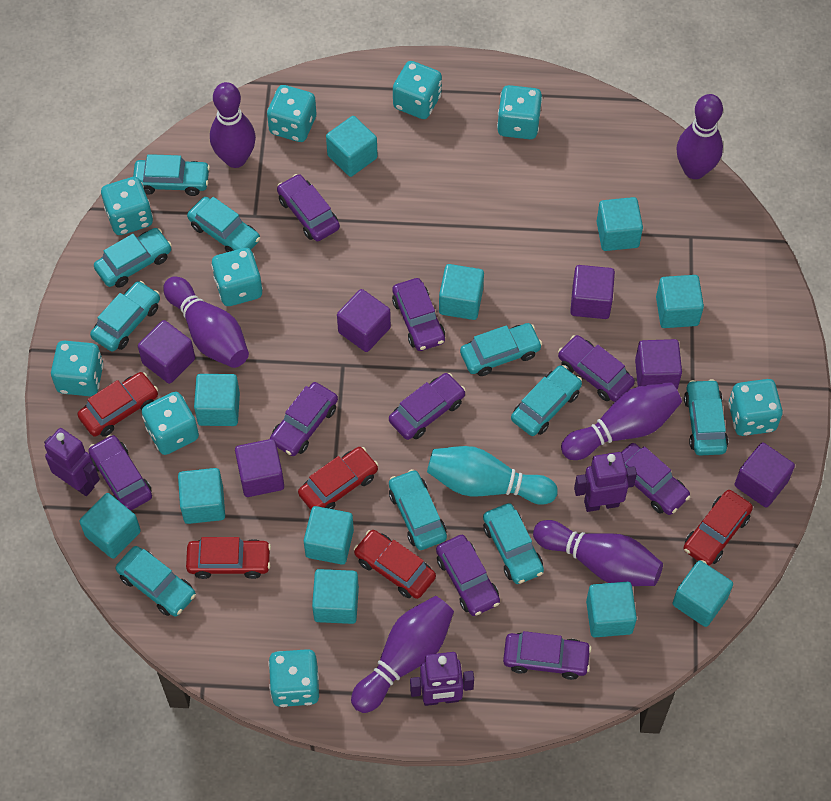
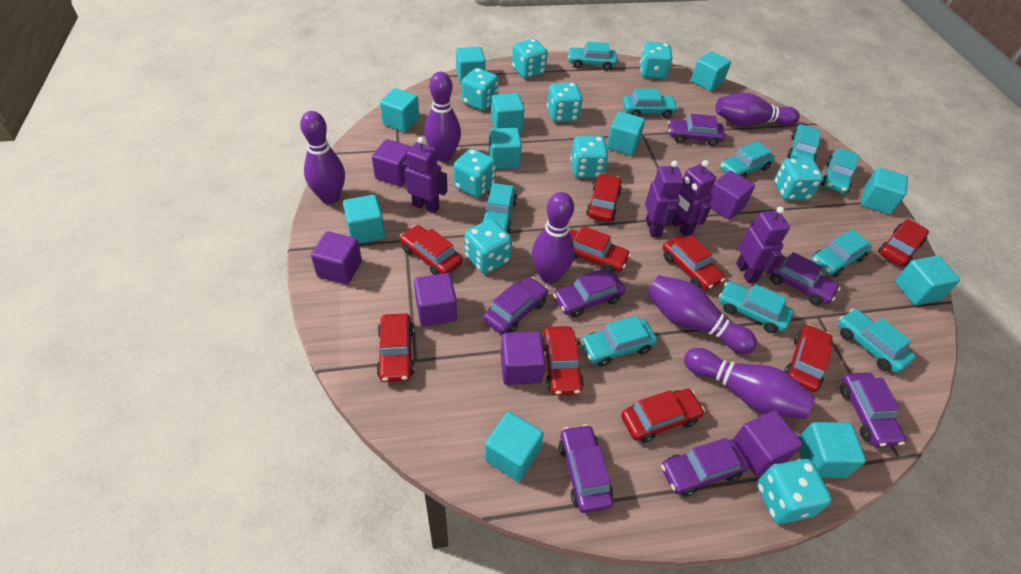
purple car: [88,435,152,511] [270,382,338,456] [277,174,340,241] [389,373,466,440] [392,278,445,351] [436,535,500,616] [503,631,592,680] [558,335,635,402] [621,443,691,515] = 9 -> [483,277,548,335] [553,268,625,317] [559,424,613,513] [661,438,749,497] [668,114,725,146] [767,252,841,305] [840,372,906,447] = 7
purple robot: [44,428,100,496] [410,652,474,706] [574,452,637,512] = 3 -> [402,137,448,214] [645,160,684,237] [672,160,716,237] [736,206,790,283] = 4
red car: [77,372,158,437] [186,537,271,579] [298,447,379,510] [354,530,436,599] [683,490,753,566] = 5 -> [377,313,415,382] [400,225,462,275] [542,326,584,395] [570,226,631,272] [586,173,622,222] [621,389,705,443] [662,235,725,291] [784,324,833,392] [878,219,929,267] = 9
turquoise bowling pin: [427,446,558,505] = 1 -> none = 0

